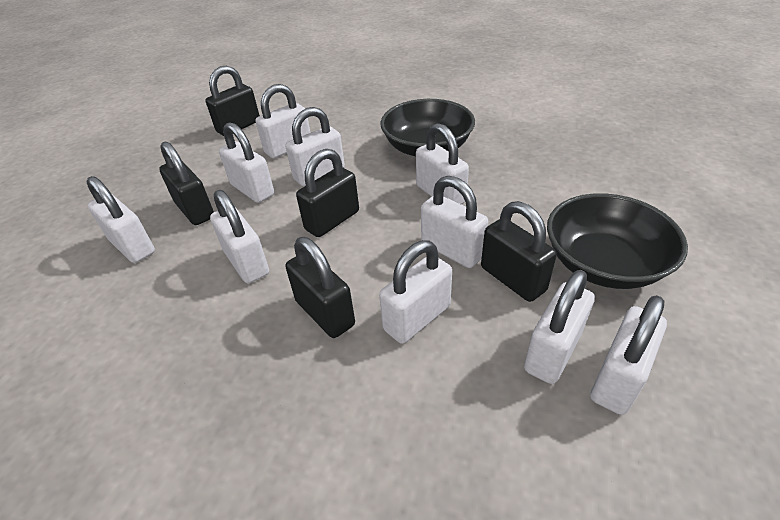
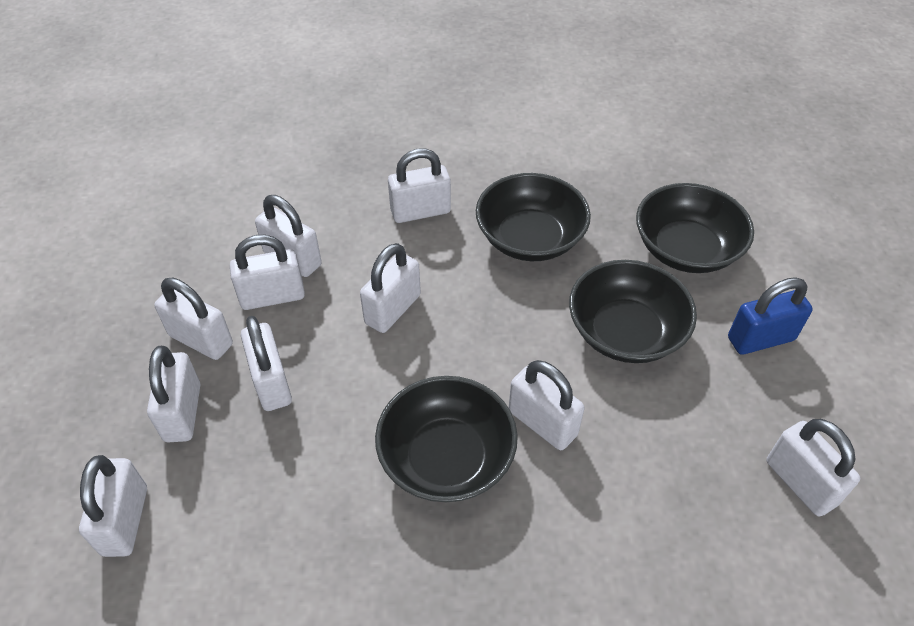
black bowl: [380,99,475,156] [547,193,688,289] = 2 -> [375,376,518,502] [476,173,591,261] [569,260,697,363] [636,183,754,273] = 4
black padlock: [159,141,214,225] [206,66,260,136] [286,237,355,338] [296,149,359,237] [481,201,557,302] = 5 -> none = 0
blue padlock: none = 0 -> [728,277,813,355] = 1

